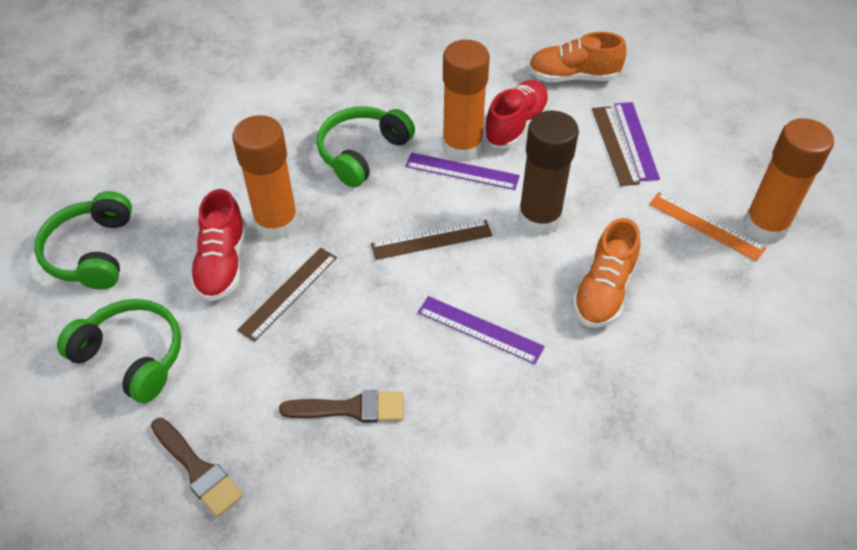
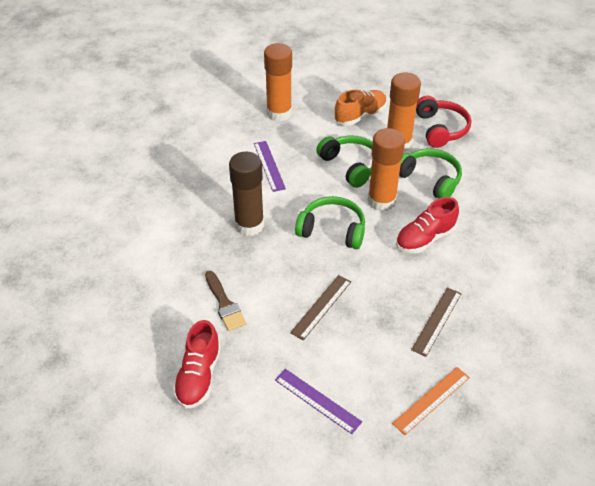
brown brush: [151,418,243,517] [279,390,404,423] = 2 -> [205,271,247,331] = 1
brown ruler: [237,248,337,342] [371,220,492,260] [592,106,640,186] = 3 -> [290,275,351,340] [411,287,462,357] = 2
orange shoe: [528,32,627,82] [572,218,640,328] = 2 -> [335,90,387,126] = 1
purple ruler: [405,153,520,190] [418,296,545,364] [614,102,660,181] = 3 -> [254,141,286,192] [275,369,362,434] = 2
red headphones: none = 0 -> [416,96,471,148] = 1

